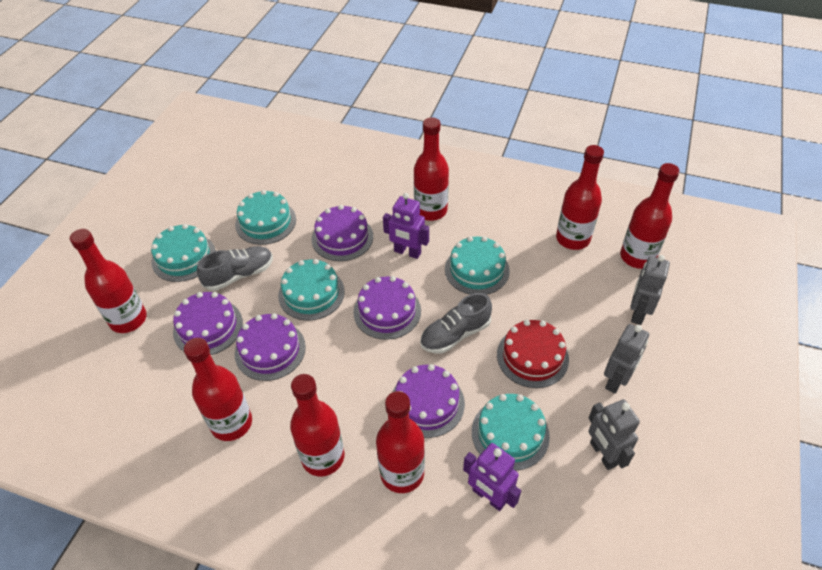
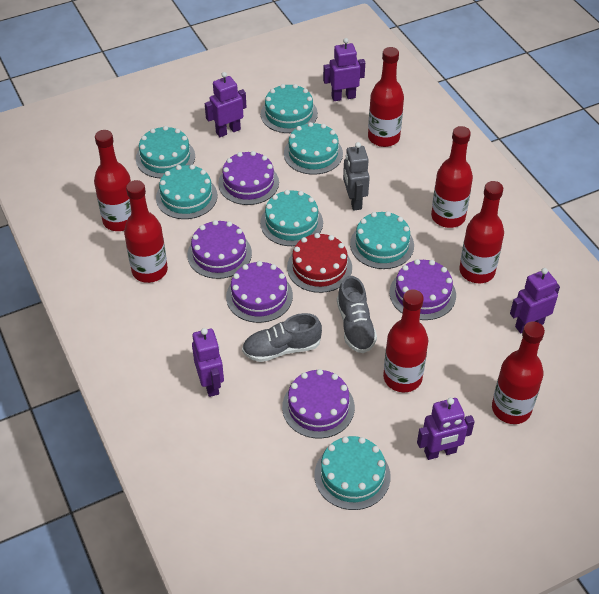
grey robot: [588,399,640,470] [604,324,649,394] [630,255,670,325] = 3 -> [343,142,370,211] = 1
purple robot: [383,193,429,259] [463,443,521,511] = 2 -> [192,328,224,397] [205,72,246,137] [323,38,365,101] [417,398,475,460] [510,268,560,333] = 5
turquoise cake: [151,224,216,282] [235,190,296,245] [278,259,345,320] [445,236,510,295] [472,394,550,471] = 5 -> [136,126,195,179] [156,165,217,219] [260,190,323,246] [261,84,318,133] [284,122,343,175] [315,436,391,510] [350,211,414,269] = 7

